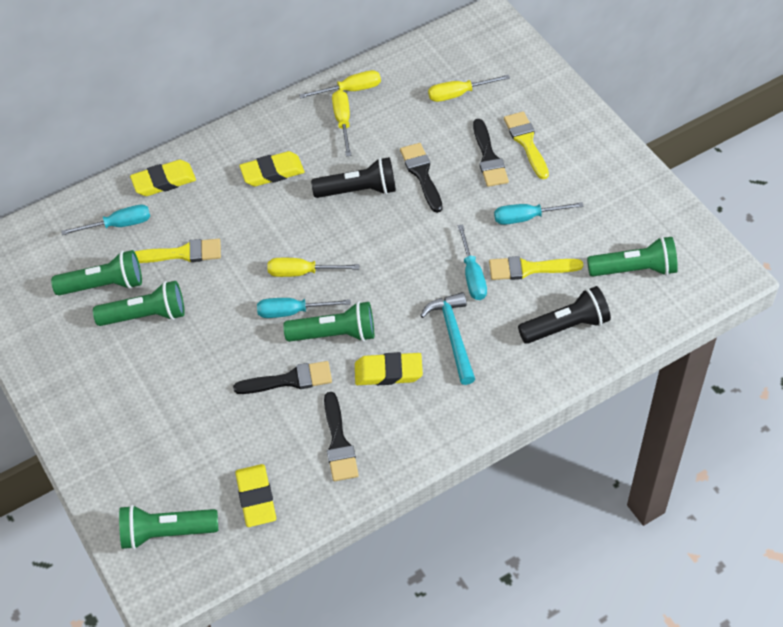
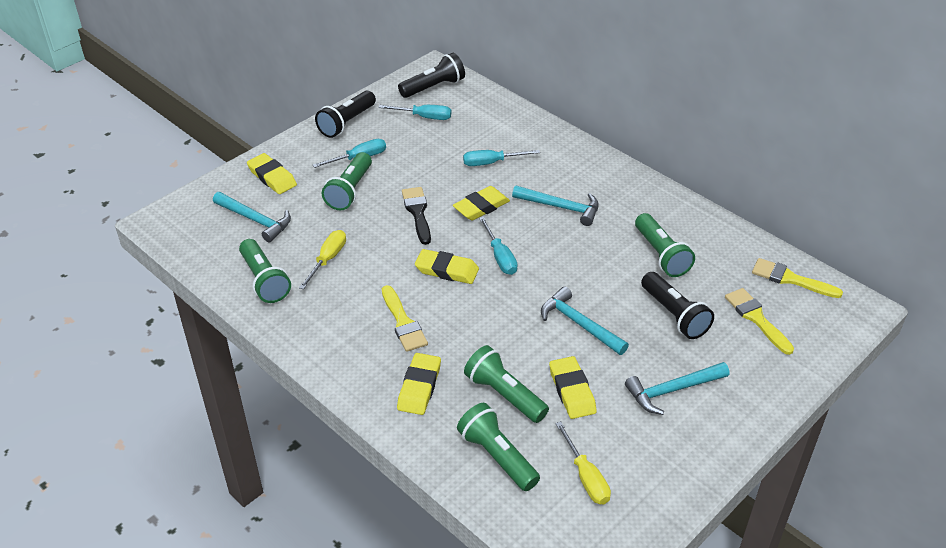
black brush: [233,361,332,394] [324,392,359,481] [400,143,443,213] [473,119,509,187] = 4 -> [402,187,431,245] = 1
black flashlight: [311,157,396,198] [518,286,611,344] = 2 -> [315,91,376,138] [398,53,465,98] [641,272,714,339] = 3
turquoise hammer: [420,292,475,385] = 1 -> [213,192,291,242] [512,185,599,226] [541,286,629,355] [625,362,729,415] = 4
yellow eraser: [130,160,196,196] [235,464,276,527] [239,151,304,186] [355,352,423,385] = 4 -> [247,153,297,194] [397,353,441,415] [415,249,479,284] [453,186,510,221] [549,356,597,419] = 5
yellow screwdriver: [268,258,359,277] [299,70,381,98] [332,90,351,156] [428,75,510,102] = 4 -> [299,230,346,290] [555,421,611,504] = 2

